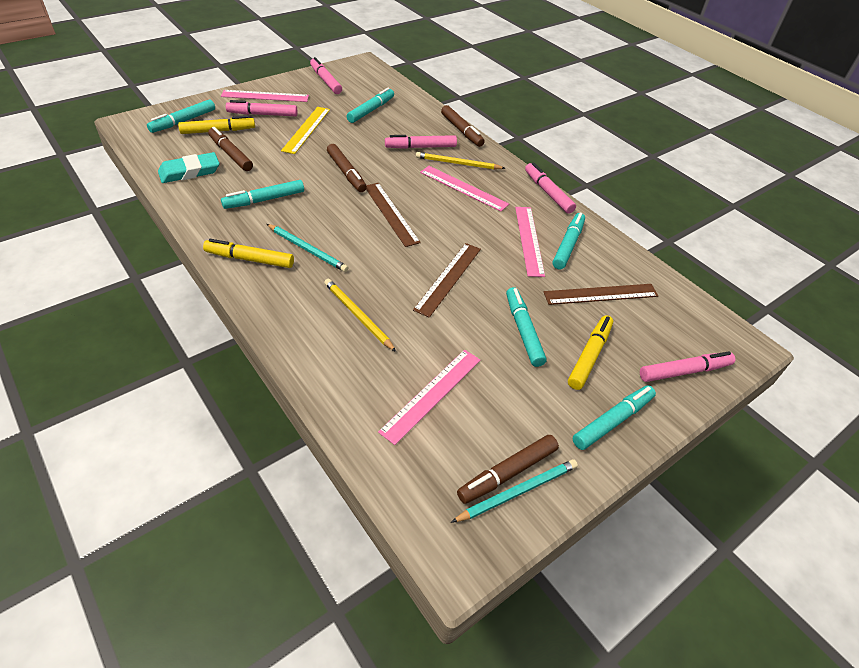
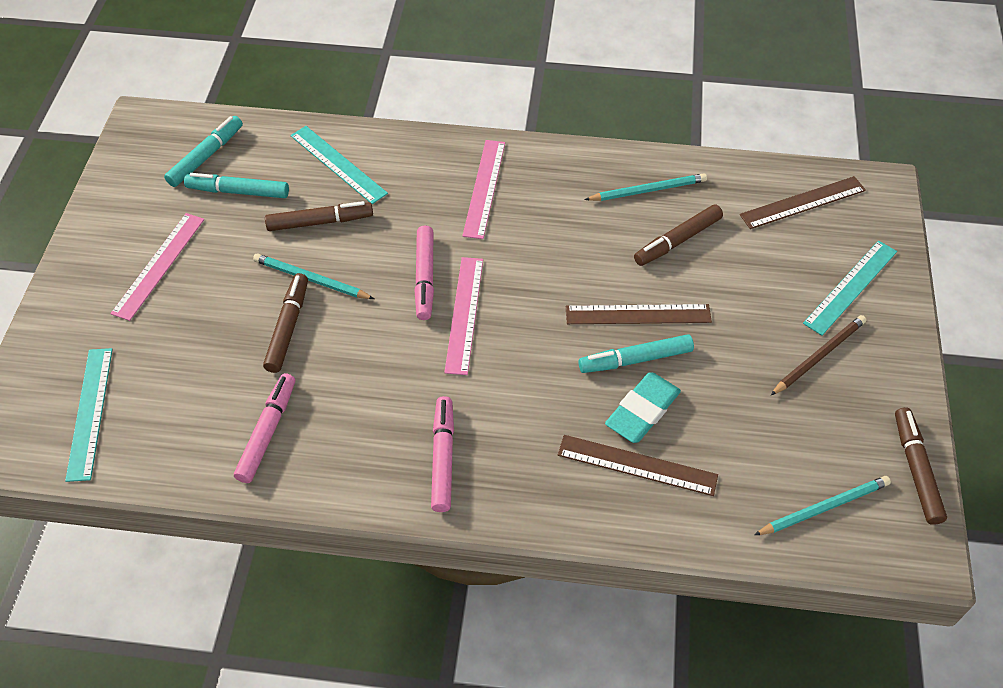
brown pencil: none = 0 -> [770,315,867,396] = 1
pink marker: [226,100,297,116] [310,57,342,94] [385,135,457,149] [525,163,576,214] [640,351,735,382] = 5 -> [234,373,295,483] [414,225,434,320] [431,396,454,512] = 3
pink ruler: [221,90,309,102] [378,350,480,445] [420,166,509,211] [515,207,545,277] = 4 -> [110,213,204,321] [444,257,483,375] [462,140,505,239] = 3
turquoise marker: [147,99,215,133] [221,180,304,209] [347,88,394,123] [506,287,547,367] [552,213,585,270] [573,385,656,450] = 6 -> [164,116,243,187] [184,173,289,198] [578,334,694,373] = 3
turquoise pencil: [267,224,349,272] [451,459,578,523] = 2 -> [253,254,374,299] [584,173,707,201] [754,476,891,535] = 3
turquoise ruler: none = 0 -> [65,348,113,482] [290,126,388,204] [803,240,897,336] = 3
yellow marker: [178,116,255,134] [203,239,294,268] [568,315,613,390] = 3 -> none = 0
yellow pencil: [324,279,396,352] [416,152,505,170] = 2 -> none = 0
yellow ruler: [281,107,330,154] = 1 -> none = 0

